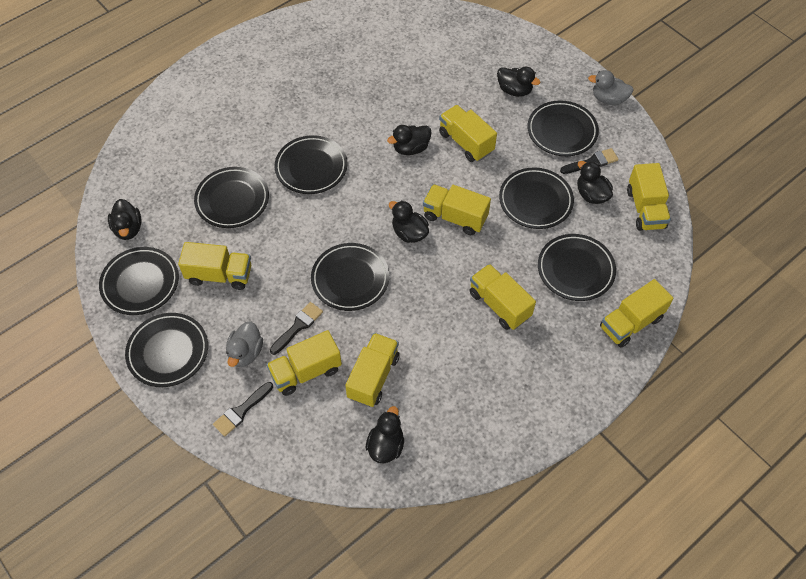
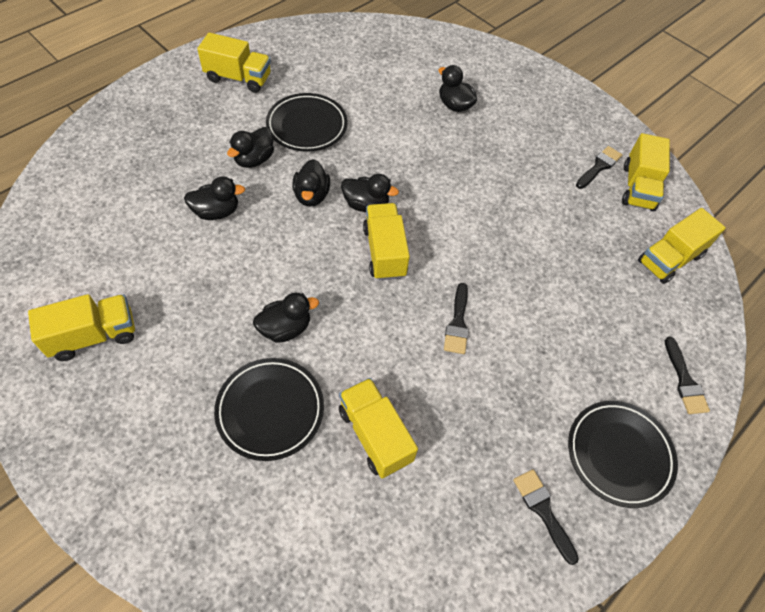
black brush: [213,382,273,437] [270,302,323,355] [560,148,619,174] = 3 -> [444,283,469,354] [513,469,579,565] [576,146,622,189] [665,337,710,414] = 4
black plate: [99,247,179,315] [125,313,208,387] [194,167,269,228] [275,135,347,194] [311,243,389,311] [499,167,574,229] [527,100,599,156] [538,234,616,301] = 8 -> [214,358,324,461] [266,93,348,152] [568,401,678,508] = 3
grey duck: [226,321,263,367] [588,70,634,105] = 2 -> none = 0
yellow truck: [178,242,252,290] [266,330,342,396] [345,333,400,407] [423,184,491,235] [439,105,497,162] [469,264,536,330] [600,279,673,347] [627,163,671,231] = 8 -> [28,294,135,361] [197,32,271,93] [339,378,418,478] [363,203,410,280] [622,133,670,211] [638,208,726,284] = 6

